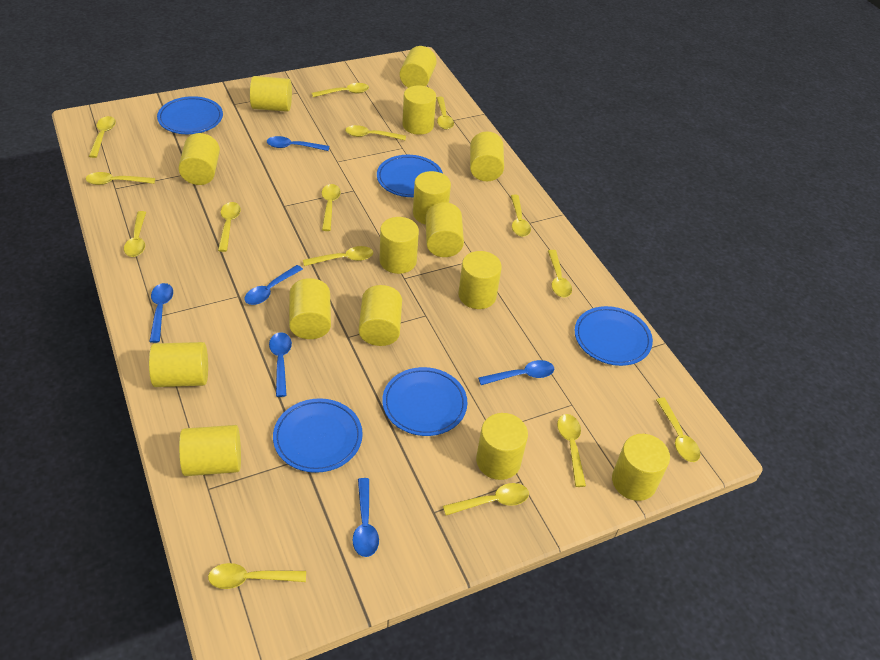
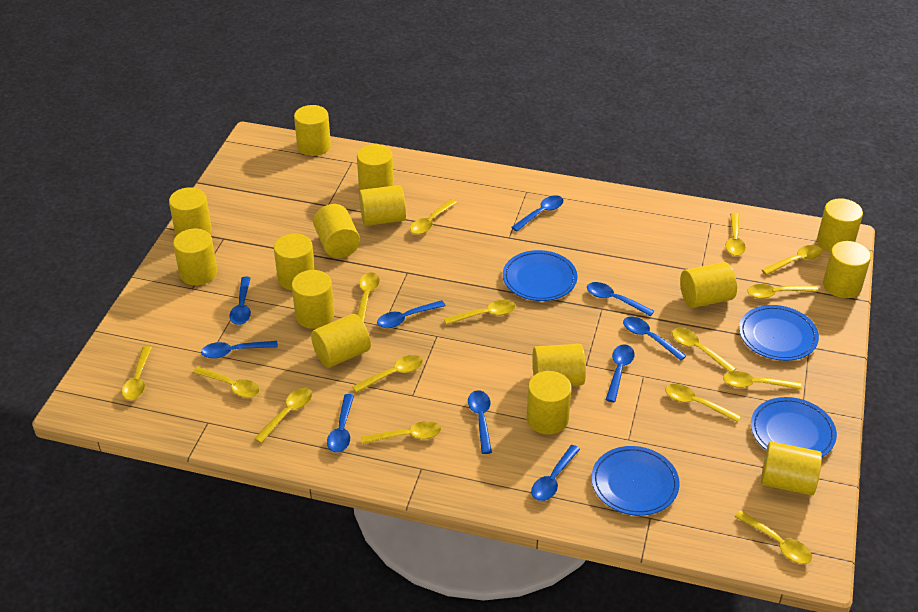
blue plate: [157,96,223,134] [273,398,363,473] [377,155,443,197] [382,367,467,436] [575,306,653,366] = 5 -> [503,250,577,301] [591,446,679,516] [739,305,819,361] [751,397,837,457] = 4
blue spoon: [149,283,173,343] [244,265,303,305] [267,136,329,151] [269,332,292,397] [352,478,379,557] [478,360,554,385] = 6 -> [201,341,278,359] [230,277,251,325] [327,394,354,453] [377,300,445,328] [468,390,492,454] [511,195,564,231] [531,445,580,501] [587,282,654,316] [606,344,635,402] [623,316,686,361] = 10

